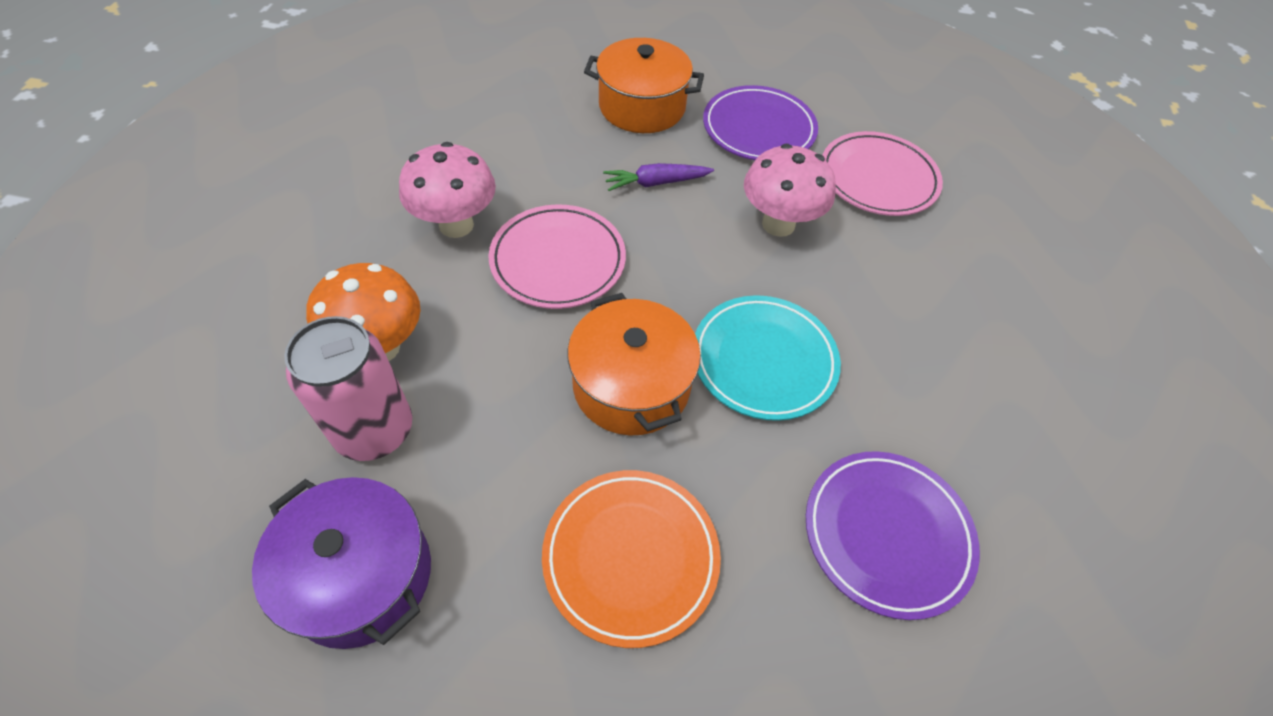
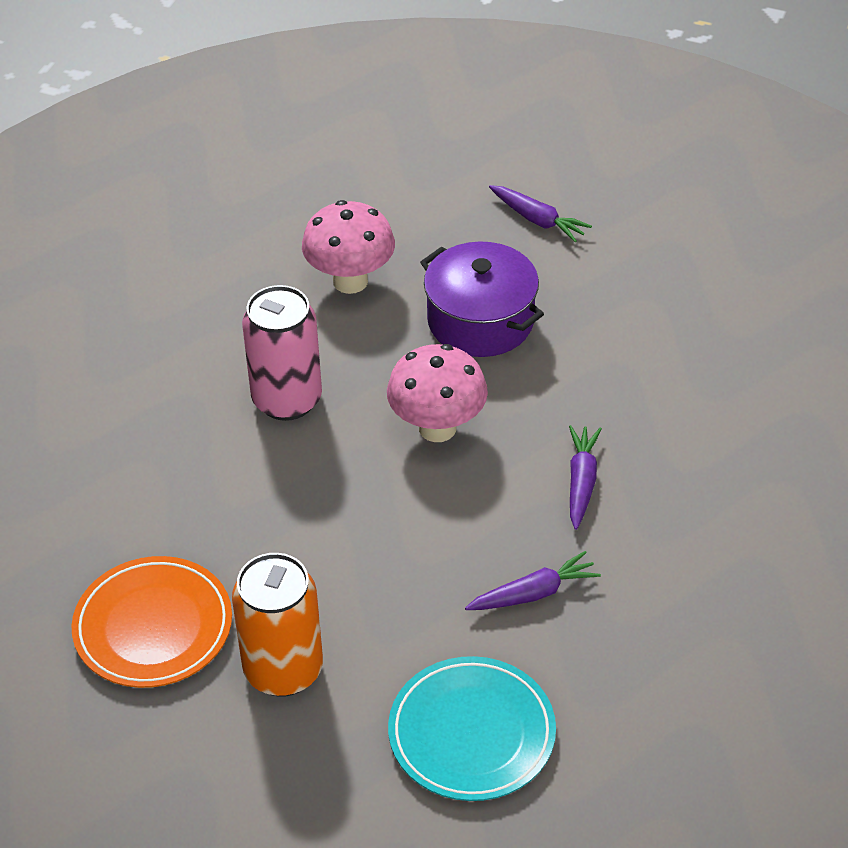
orange can: none = 0 -> [232,553,323,697] = 1
orange mushroom: [306,263,421,361] = 1 -> none = 0
orange pot: [567,293,701,436] [584,38,704,133] = 2 -> none = 0
pink plate: [488,204,626,309] [823,131,943,216] = 2 -> none = 0
purple carrot: [603,163,714,191] = 1 -> [465,551,601,610] [489,185,592,243] [569,425,602,530] = 3
purple plate: [703,85,818,160] [806,451,980,620] = 2 -> none = 0

